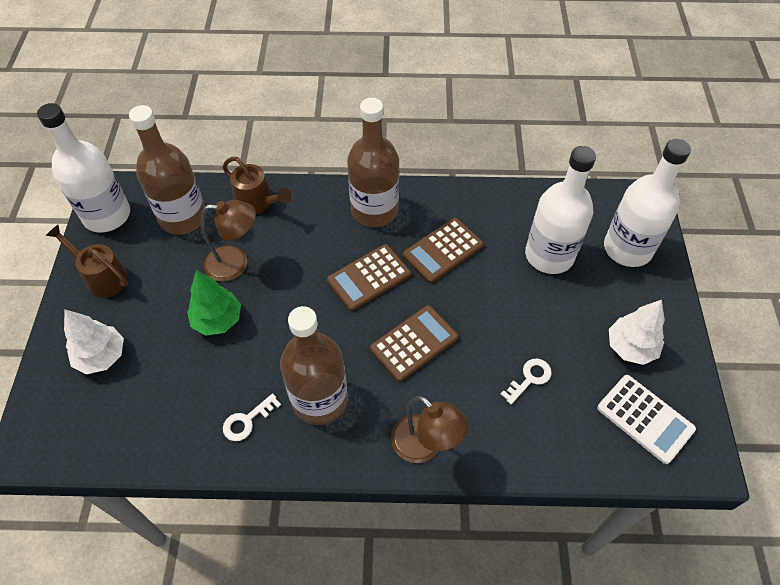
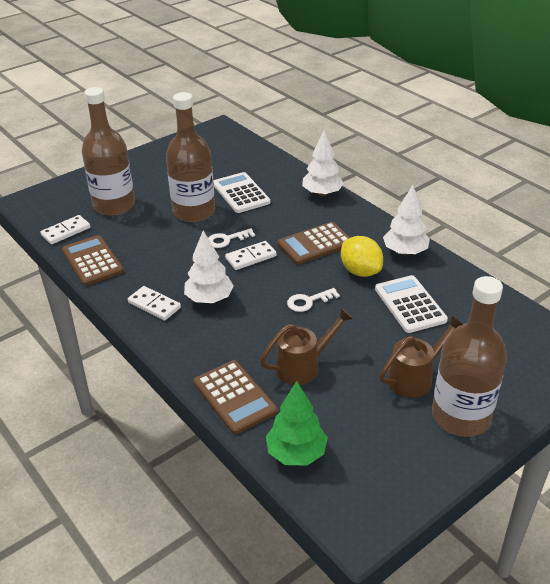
brown lamp: [201,200,256,282] [391,396,469,463] = 2 -> none = 0
white bottle: [37,103,130,232] [525,146,596,274] [604,139,691,267] = 3 -> none = 0
white calculator: [597,375,696,464] = 1 -> [214,172,270,213] [375,275,448,333] = 2
white domino: none = 0 -> [40,215,90,244] [128,286,181,321] [225,241,277,270] = 3
white tree: [64,310,124,374] [609,300,665,365] = 2 -> [184,231,234,303] [302,130,344,196] [383,185,430,255] = 3
yellow lemon: none = 0 -> [341,236,383,277] = 1

